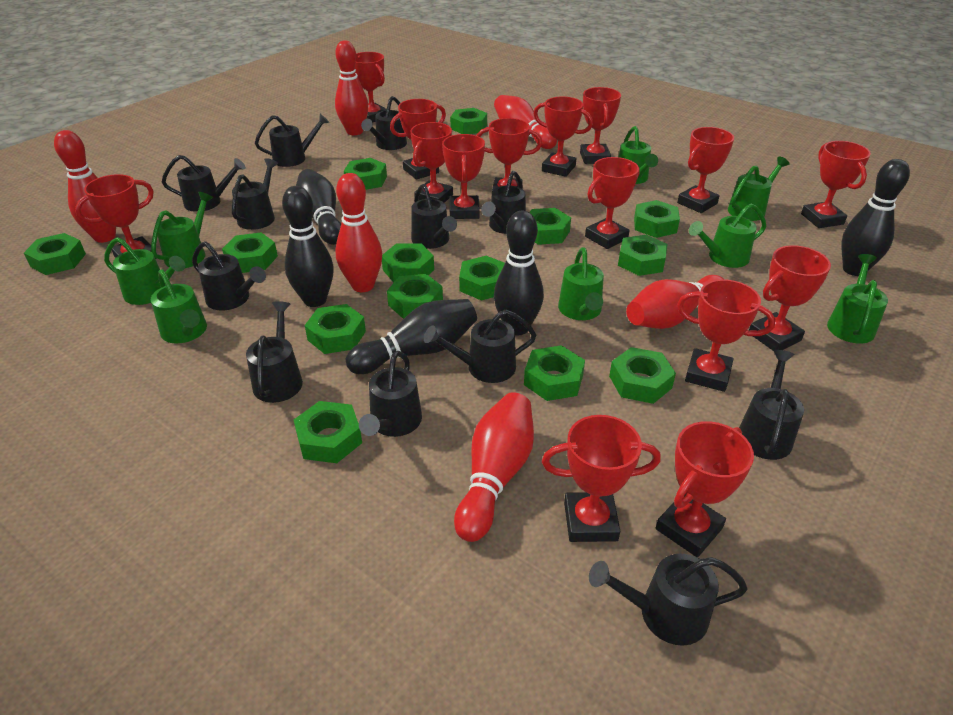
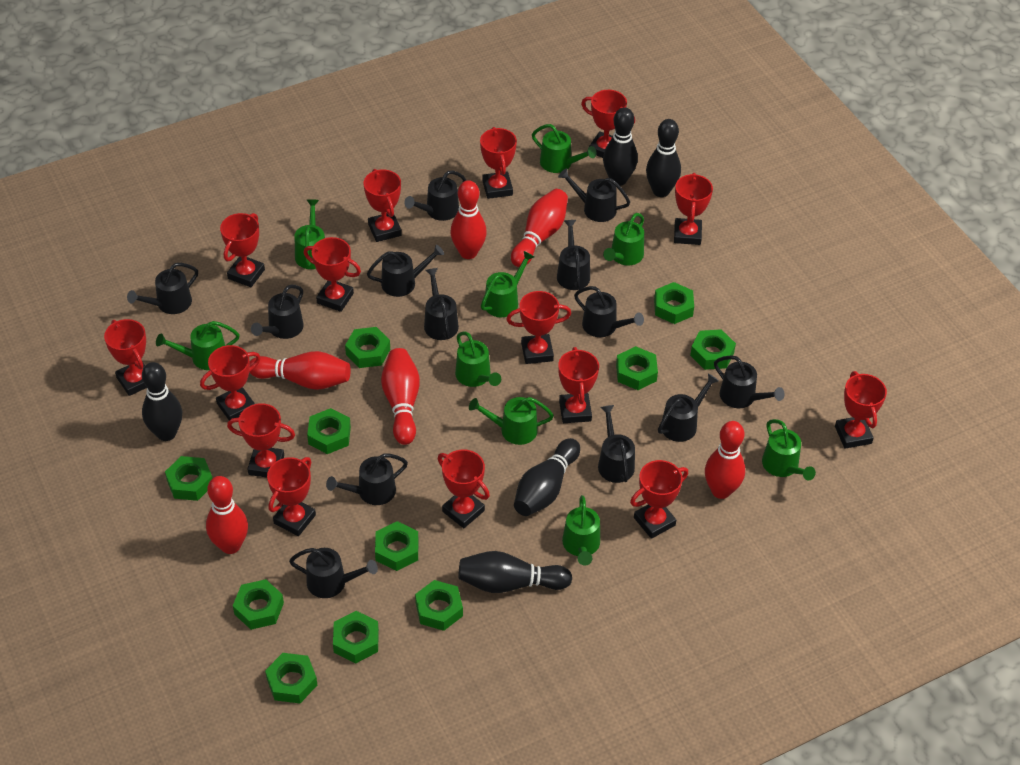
black watering can: [162,155,246,212] [192,241,266,310] [232,158,278,230] [246,301,303,403] [255,114,329,167] [359,351,422,437] [361,96,407,150] [411,184,457,249] [424,310,536,383] [481,171,526,234] [589,554,748,646] [739,350,804,460] = 12 -> [127,263,198,314] [251,285,304,339] [289,548,378,598] [326,454,408,505] [367,245,444,297] [404,171,466,221] [424,268,459,340] [557,220,590,290] [558,168,630,222] [574,286,644,337] [598,405,635,483] [658,373,719,442] [714,355,785,408] = 13
green nut: [24,233,86,275] [222,233,278,273] [294,401,362,463] [305,304,366,354] [344,158,387,190] [382,243,434,283] [387,274,443,319] [450,108,487,134] [459,256,505,301] [524,345,585,401] [529,208,571,245] [609,347,676,404] [618,235,668,276] [634,200,680,238] = 14 -> [165,456,212,501] [233,579,284,630] [265,653,317,703] [307,408,351,454] [333,611,379,664] [345,327,390,368] [375,521,419,571] [415,580,463,631] [616,346,658,390] [654,282,694,324] [690,329,736,370] = 11
green watering can: [104,237,185,305] [151,192,213,268] [151,269,207,343] [558,247,604,320] [618,126,658,184] [689,203,766,268] [728,156,790,221] [827,254,888,344] = 8 -> [156,321,240,370] [294,199,325,269] [455,332,501,387] [469,397,554,445] [481,251,534,317] [532,124,597,173] [562,495,600,566] [603,213,644,265] [762,419,816,480] = 9

